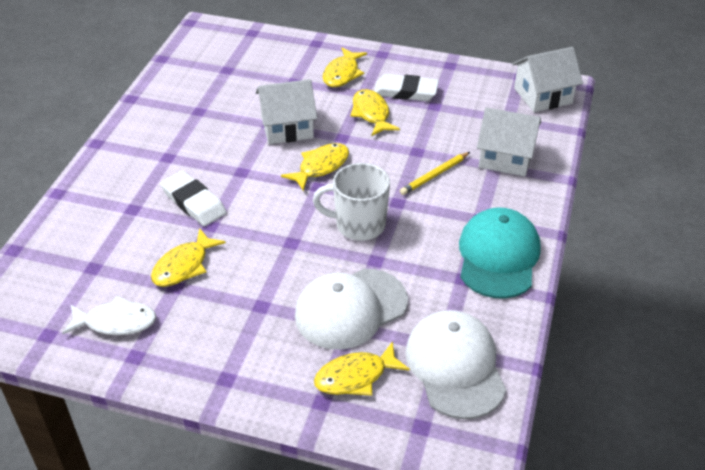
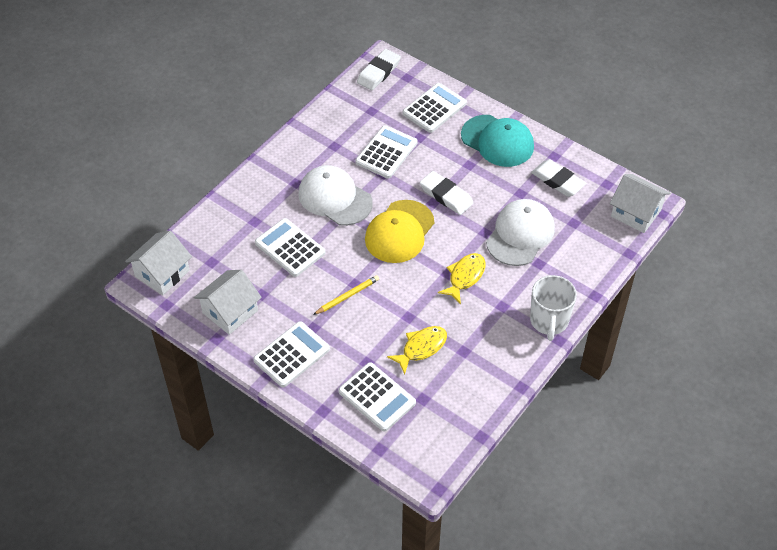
white calculator: none = 0 -> [253,321,330,387] [255,218,326,277] [338,362,416,432] [355,125,417,179] [403,83,467,133] = 5
white eraser: [160,171,227,226] [374,74,439,101] = 2 -> [357,49,401,90] [420,171,473,215] [531,159,586,197] = 3
white fish: [62,296,156,335] = 1 -> none = 0
yellow cap: none = 0 -> [365,200,434,263] = 1
yellow fish: [151,228,226,287] [281,143,349,191] [314,341,410,396] [323,48,367,87] [351,89,400,136] = 5 -> [387,326,447,375] [438,253,486,304] = 2

